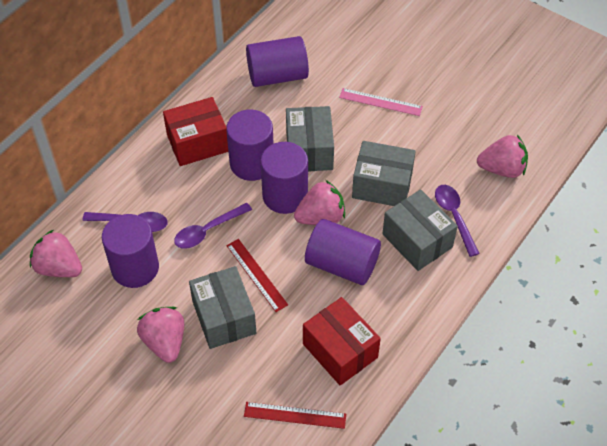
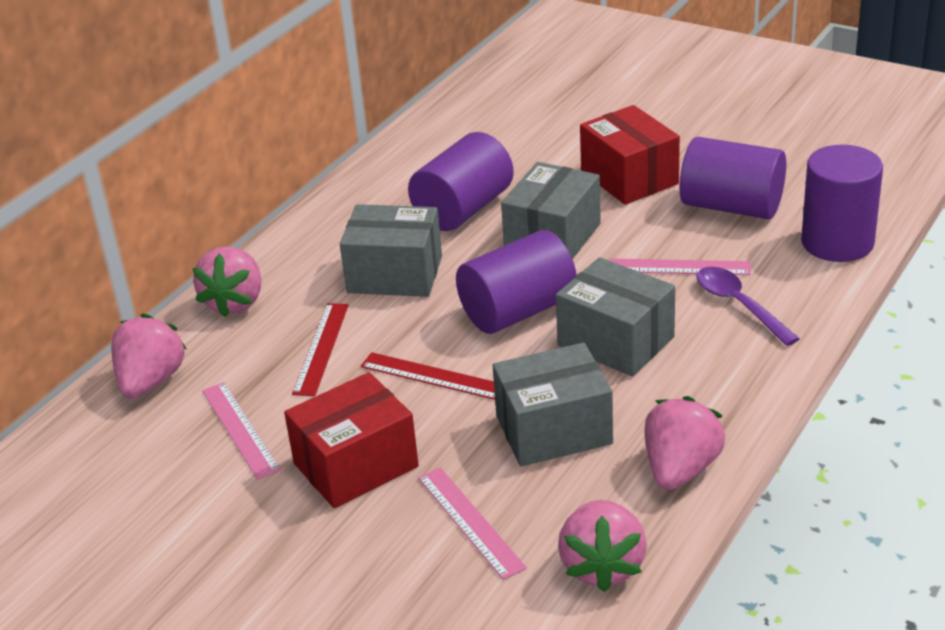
pink ruler: [339,88,423,116] = 1 -> [202,382,281,480] [418,467,527,580] [609,259,751,275] = 3
purple cylinder: [102,214,159,288] [226,110,274,181] [246,36,309,87] [260,142,308,214] [305,219,381,285] = 5 -> [408,132,514,231] [456,230,577,334] [680,137,786,219] [801,145,883,262] = 4
purple spoon: [82,212,168,232] [174,203,252,249] [435,185,480,257] = 3 -> [696,267,800,346] = 1

